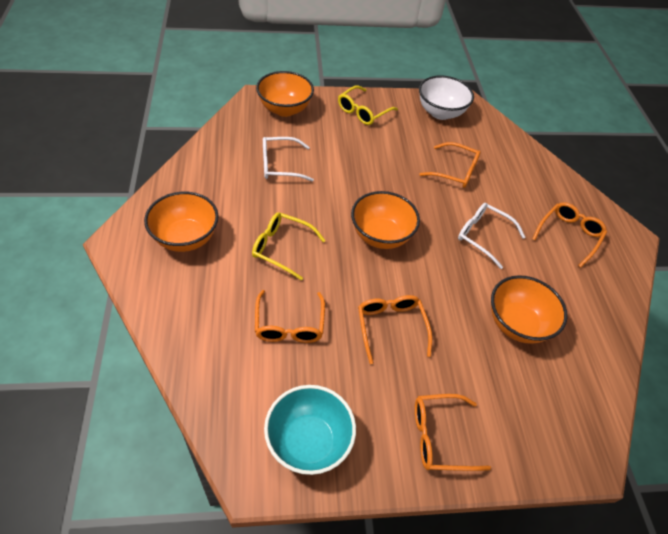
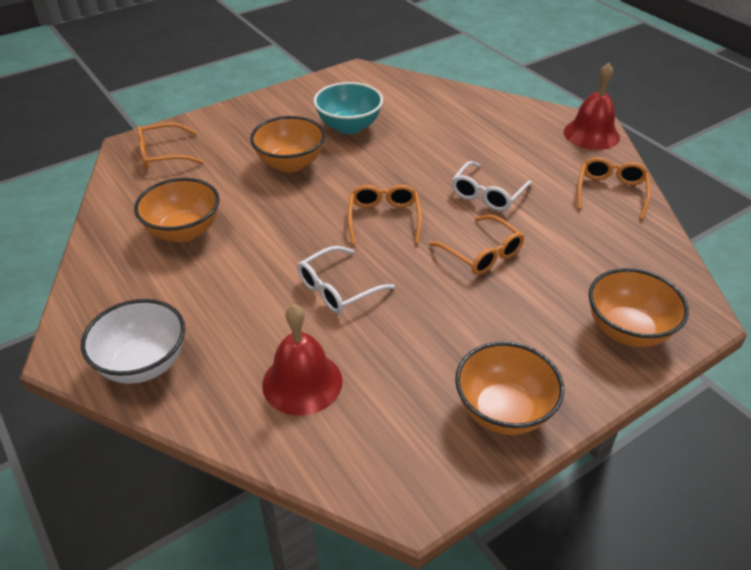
orange glasses: [255,290,325,343] [358,295,432,364] [415,394,491,471] [419,142,481,188] [532,202,607,268] = 5 -> [137,123,203,169] [348,185,422,244] [429,215,524,275] [577,157,651,220] = 4
red bell: none = 0 -> [262,304,342,416] [564,63,620,150] = 2
yellow glasses: [252,212,326,280] [338,86,398,125] = 2 -> none = 0

